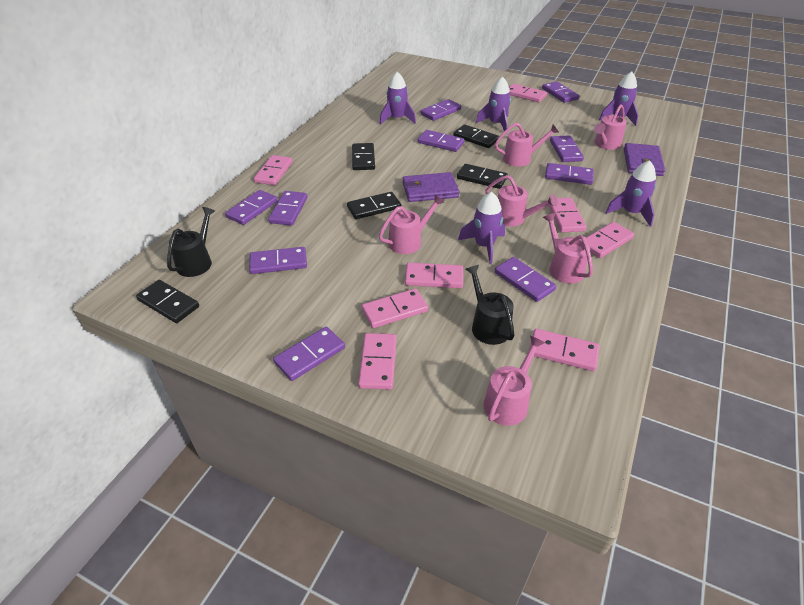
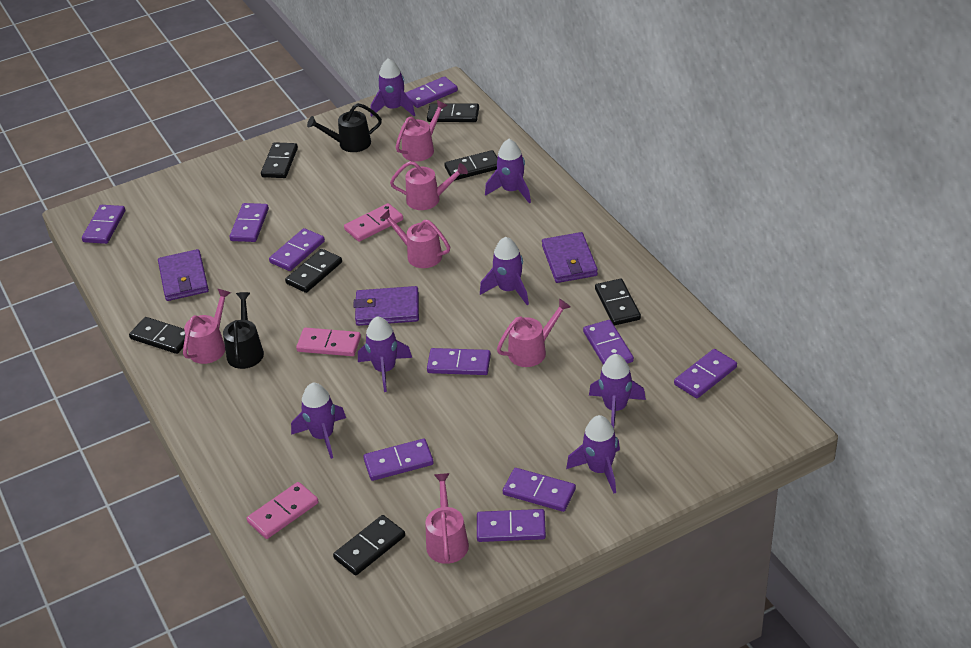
black domino: [136,280,199,323] [347,192,401,219] [352,143,375,170] [453,125,499,148] [457,164,508,189] = 5 -> [129,317,185,354] [261,142,298,178] [285,249,342,293] [333,515,405,575] [427,103,479,122] [444,150,498,181] [595,279,641,325] = 7
pink domino: [254,155,293,185] [358,333,397,390] [362,288,428,328] [405,263,463,288] [509,84,547,102] [530,329,600,371] [549,198,586,232] [586,222,634,258] = 8 -> [247,482,319,539] [296,328,361,356] [344,203,403,242] = 3
purple rocket: [380,72,416,125] [458,192,505,264] [476,76,511,134] [599,71,638,126] [605,160,656,227] = 5 -> [291,383,346,459] [358,316,412,392] [370,58,415,117] [480,237,529,305] [485,139,531,203] [566,415,620,493] [589,354,646,428] = 7
purple wallet: [403,172,459,202] [624,143,665,176] = 2 -> [158,249,209,301] [353,286,419,326] [542,232,598,283] = 3

